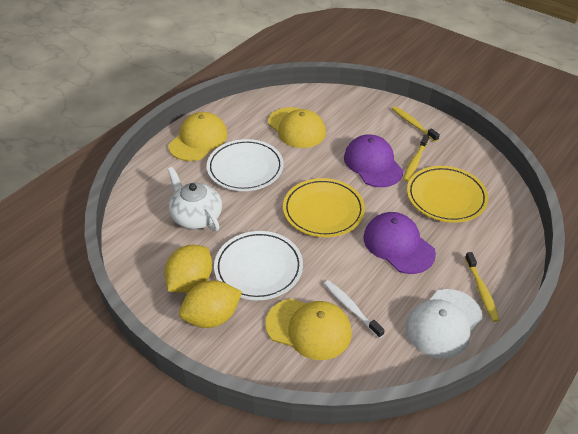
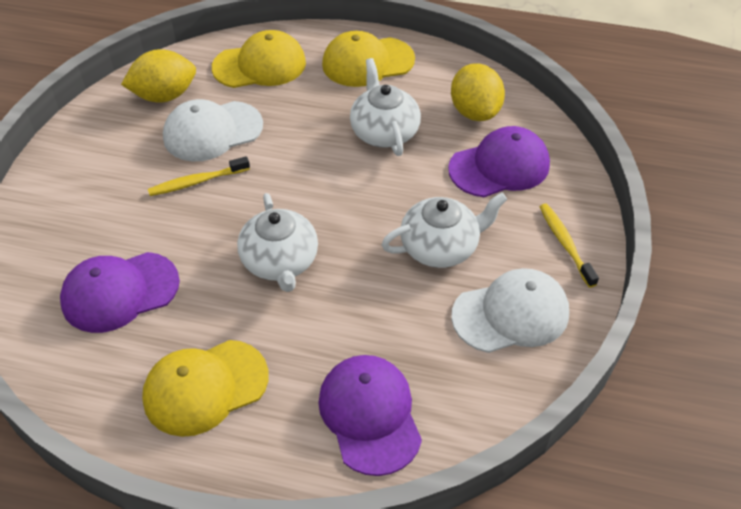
purple cap: [344,134,404,187] [363,212,436,274] = 2 -> [60,252,180,333] [318,355,422,476] [448,126,550,197] = 3
white cap: [406,289,483,358] = 1 -> [163,99,263,161] [451,268,569,353] = 2
white plate: [207,139,284,191] [214,231,303,300] = 2 -> none = 0
white teapot: [167,167,222,231] = 1 -> [237,193,318,292] [350,58,421,156] [382,193,507,268] = 3
white toothbrush: [324,280,385,338] = 1 -> none = 0
yellow plate: [283,178,365,237] [407,166,488,223] = 2 -> none = 0
yellow toothbrush: [392,106,440,142] [403,134,429,182] [465,252,499,322] = 3 -> [148,156,250,196] [540,203,599,288] = 2

